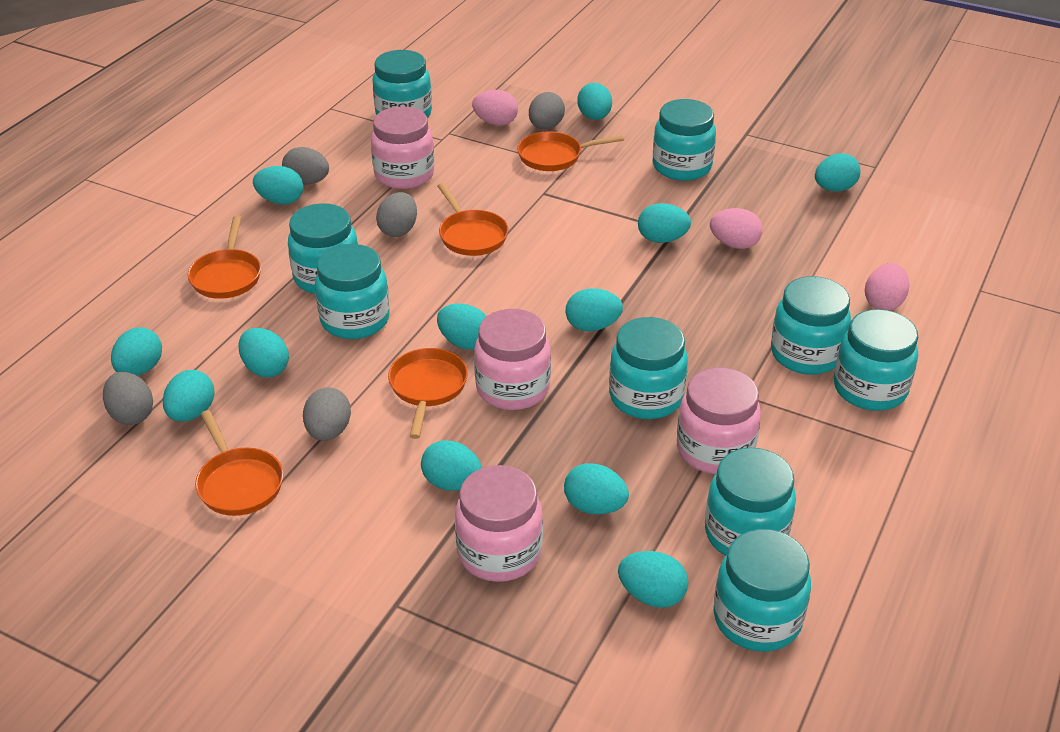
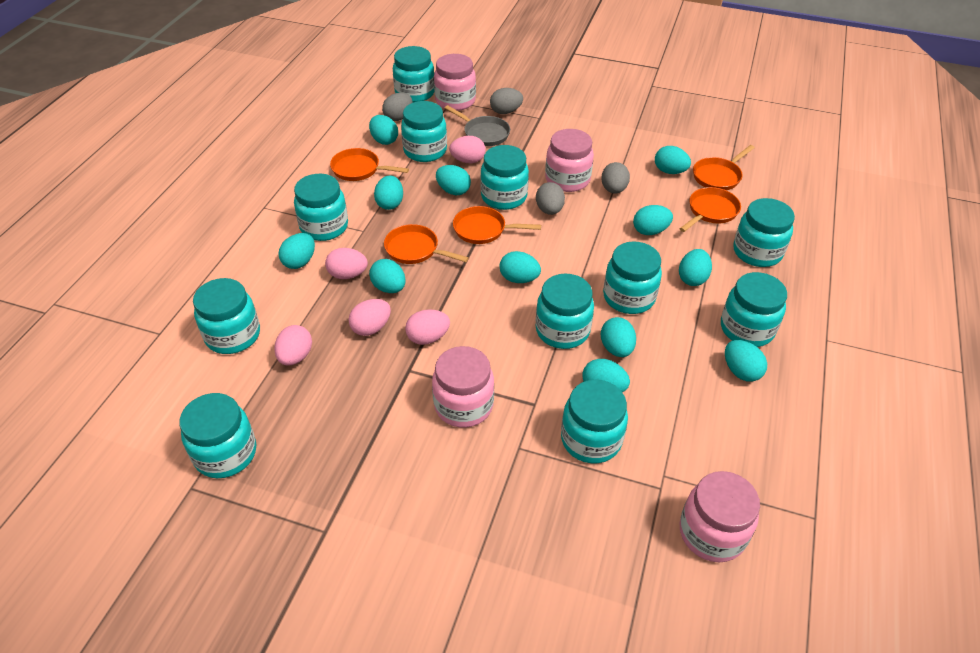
grey egg: [103,372,153,425] [282,147,329,185] [303,387,351,441] [376,192,417,237] [529,92,565,129] = 5 -> [382,93,413,121] [490,88,523,114] [536,182,565,215] [601,162,630,194] = 4
grey pan: none = 0 -> [445,105,510,146] = 1
pink egg: [472,90,518,126] [710,208,763,249] [865,263,910,311] = 3 -> [274,325,312,365] [325,248,368,279] [348,299,391,336] [405,310,450,345] [449,136,486,163] = 5
turquoise jar: [288,203,358,294] [315,244,390,339] [372,50,432,118] [609,317,688,419] [653,99,716,181] [705,447,796,556] [714,529,811,652] [771,276,851,375] [834,309,918,411] = 9 -> [180,393,256,478] [193,278,260,354] [294,174,348,241] [393,46,434,103] [401,101,447,162] [480,145,529,210] [536,274,594,349] [561,379,628,463] [603,241,662,314] [721,272,787,347] [733,198,795,267] = 11

